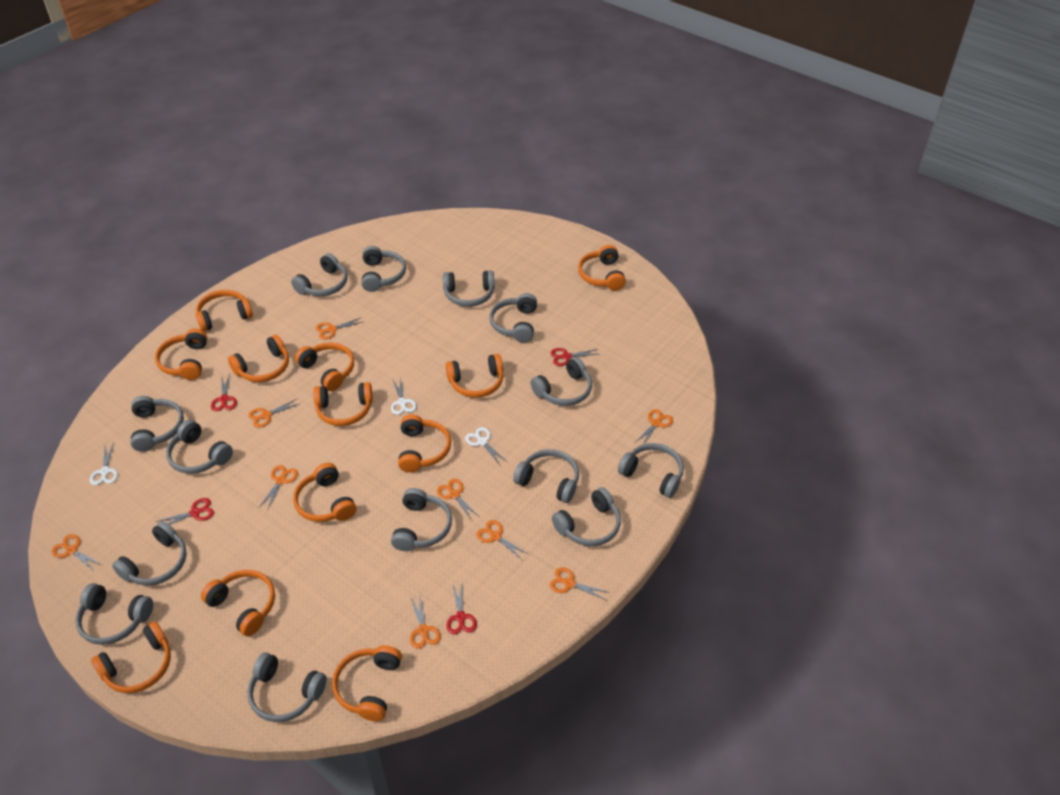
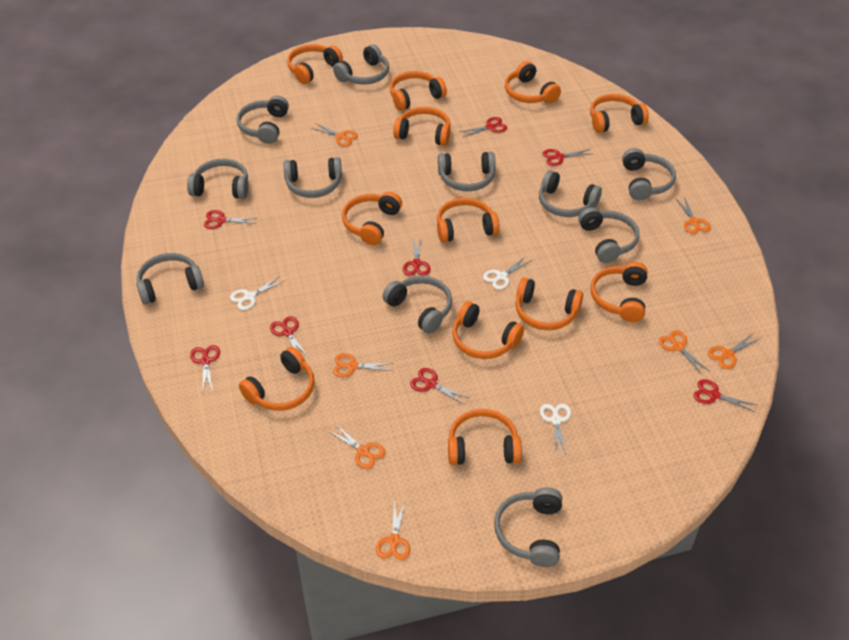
grey headphones: [75,583,153,645] [112,521,187,586] [130,396,184,452] [166,420,233,474] [247,652,327,722] [291,253,348,296] [361,246,406,292] [391,488,452,551] [443,270,495,307] [490,293,537,342] [513,449,579,503] [531,357,592,406] [552,487,621,546] [618,443,684,498] = 14 -> [136,253,204,305] [187,159,248,199] [237,96,289,144] [284,157,342,198] [333,44,389,85] [382,276,452,333] [438,152,495,191] [494,487,562,567] [539,170,602,217] [578,207,639,263] [622,148,676,201] = 11
orange scissors: [52,534,101,571] [248,399,301,428] [259,465,298,511] [316,317,362,339] [410,596,441,649] [437,479,480,521] [476,520,528,560] [550,568,608,600] [634,409,673,444] = 9 -> [311,123,358,146] [328,424,385,469] [333,353,394,377] [376,501,410,560] [659,330,710,375] [676,197,711,234] [708,333,759,369] = 7
red scissors: [155,498,214,525] [211,374,237,411] [446,582,477,635] [551,348,599,366] = 4 -> [190,345,220,393] [204,210,257,229] [270,316,309,358] [403,237,431,276] [410,368,469,405] [460,117,507,137] [543,149,591,166] [694,379,756,413] = 8

